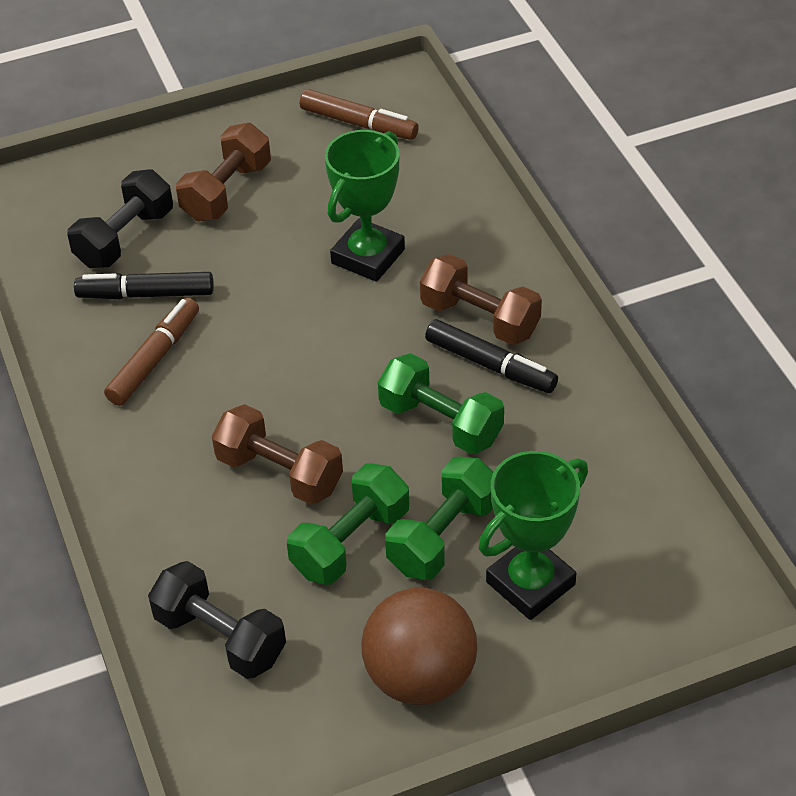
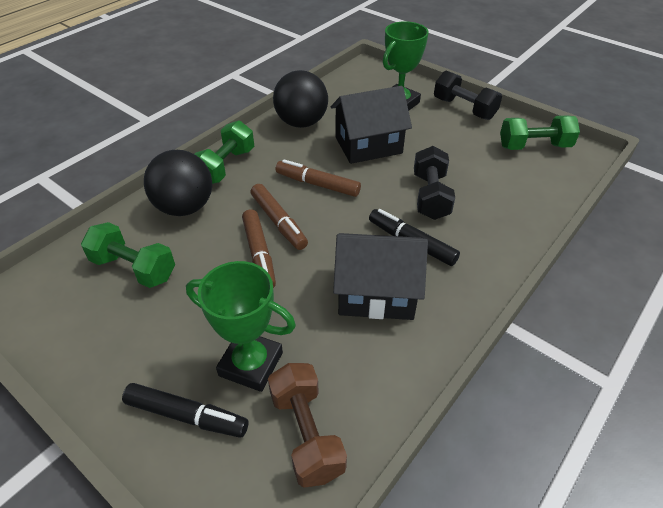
black ball: none = 0 -> [144,150,212,216] [273,70,328,128] = 2
black house: none = 0 -> [331,86,412,164] [333,233,428,320] = 2
brown ball: [361,588,477,705] = 1 -> none = 0
brown dumbbell: [176,123,271,222] [212,404,343,505] [420,254,542,345] = 3 -> [268,363,347,488] = 1
brown marker: [104,298,199,406] [300,89,419,140] = 2 -> [242,209,276,288] [251,184,308,250] [276,159,361,197] = 3

